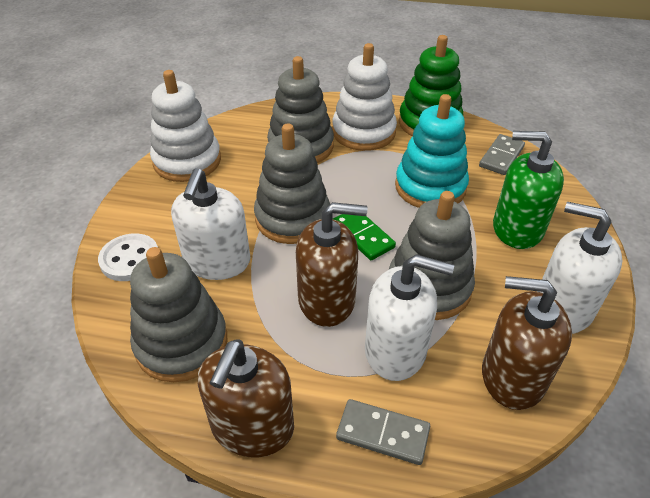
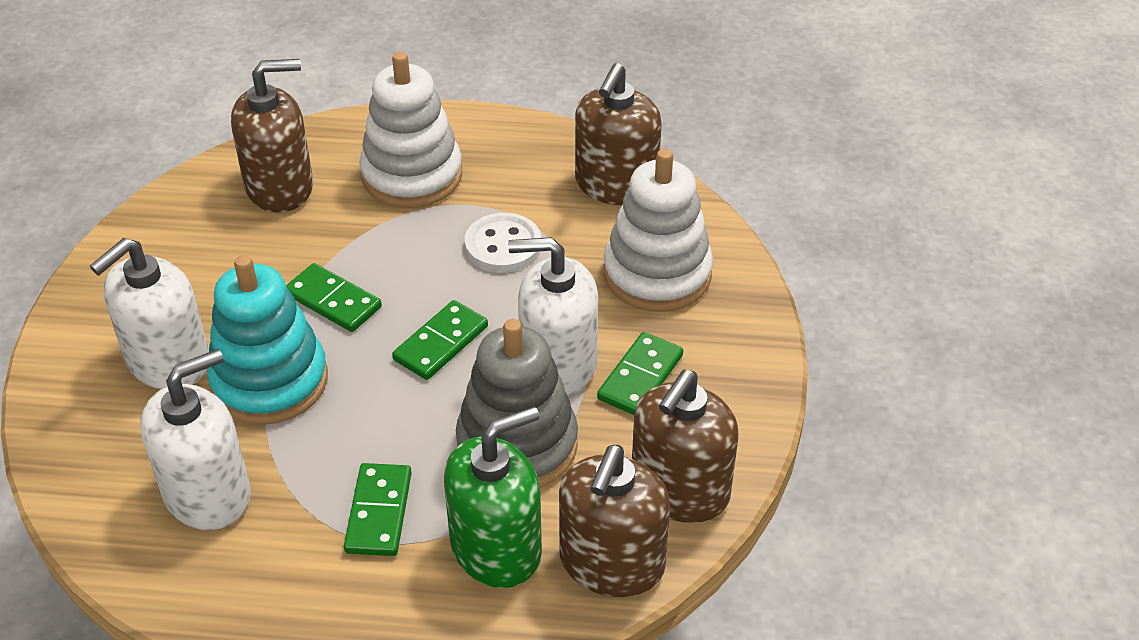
brown soap dispenser: [198,339,294,458] [296,202,367,327] [482,276,572,410] = 3 -> [231,59,313,213] [559,445,671,597] [575,63,662,205] [632,370,739,523] = 4
green domino: [333,214,396,260] = 1 -> [286,263,382,332] [344,463,412,556] [392,300,488,380] [597,332,683,415] = 4
green stacking toy: [399,35,463,136] = 1 -> none = 0
grey domino: [336,399,430,465] [479,134,525,175] = 2 -> none = 0
grey stacking toy: [130,247,227,382] [254,123,330,244] [267,56,334,163] [389,191,475,320] = 4 -> [456,319,578,488] = 1

